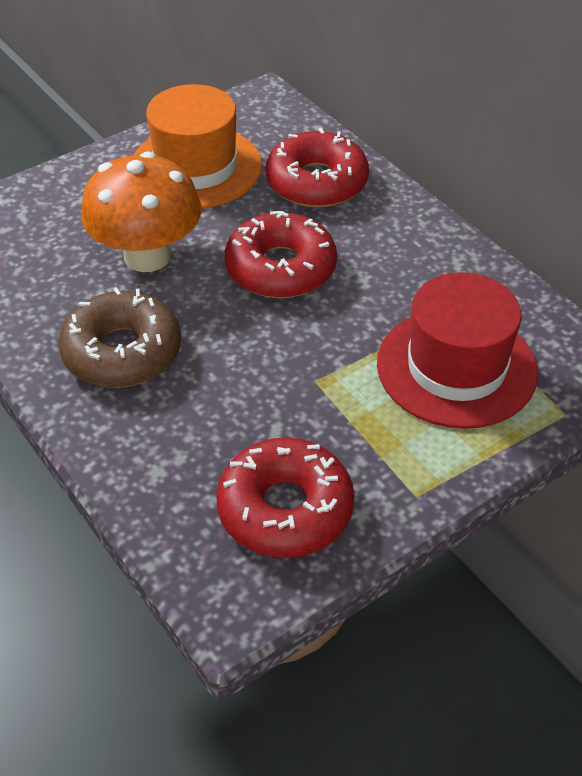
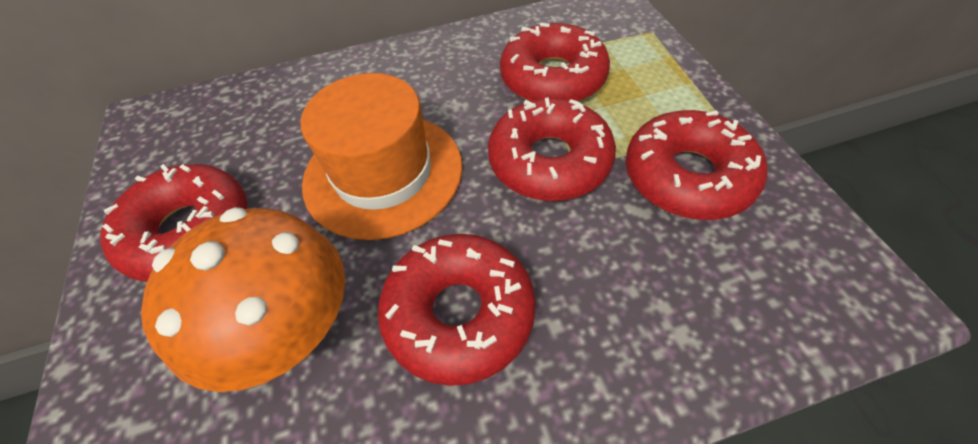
brown donut: [58,287,181,388] = 1 -> none = 0
red donut: [216,437,354,558] [225,211,337,298] [266,128,369,208] = 3 -> [100,164,247,282] [378,234,536,386] [488,98,616,201] [500,23,610,102] [626,110,767,220] = 5
red hat: [377,272,538,429] = 1 -> none = 0

